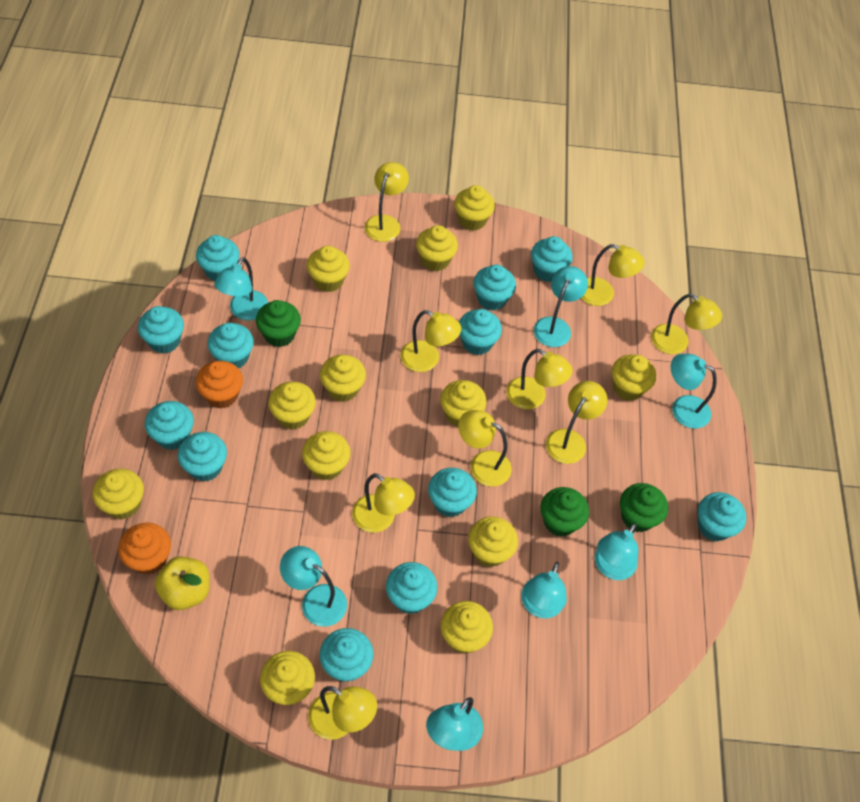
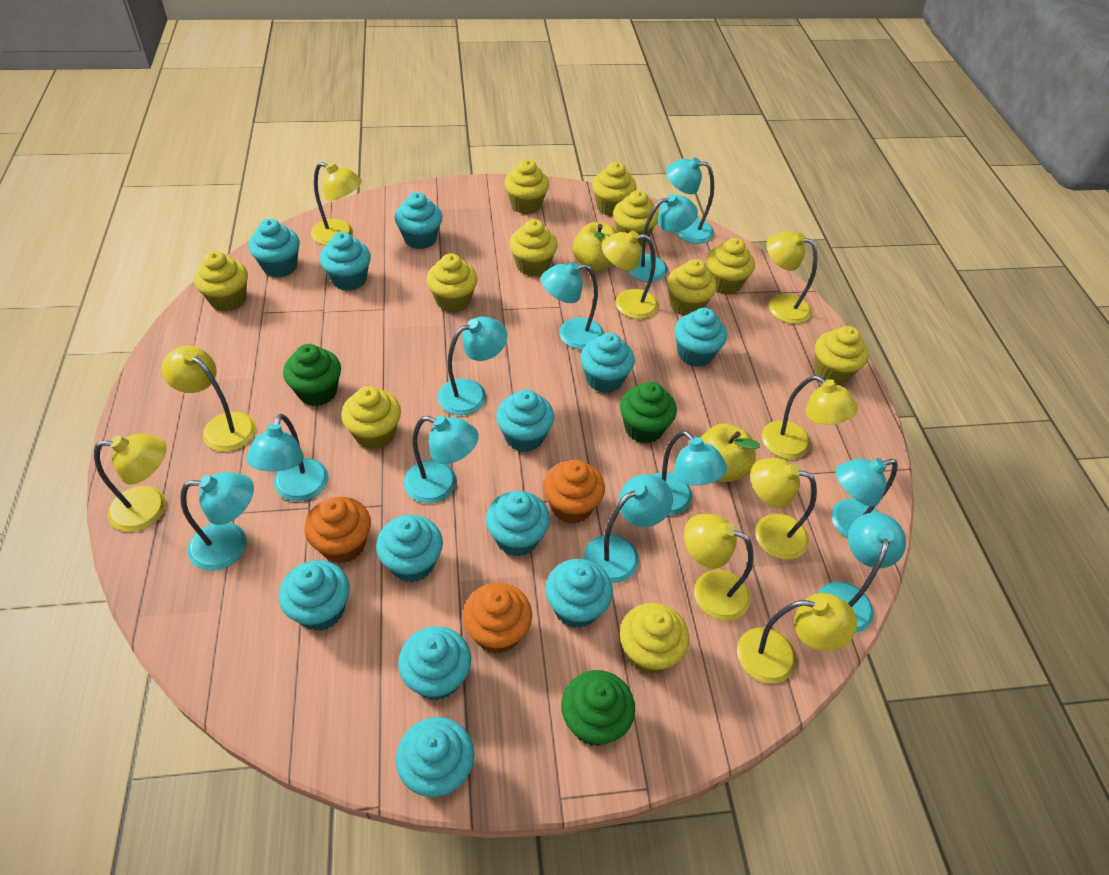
orange cupcake: [118,523,171,575] [196,361,243,409] = 2 -> [304,497,371,563] [463,583,532,654] [543,460,605,524] = 3
turquoise lamp: [214,257,268,321] [280,546,347,627] [426,697,483,751] [521,562,567,618] [534,266,588,347] [595,523,638,580] [670,354,717,429] = 7 -> [180,472,254,571] [246,414,328,501] [404,416,479,503] [438,317,507,415] [541,262,604,349] [584,474,673,583] [628,194,698,282] [652,430,727,515] [666,157,714,244] [818,512,906,633] [831,458,898,539] = 11
yellow apple: [155,556,210,610] = 1 -> [573,222,617,271] [700,424,760,482] = 2
yellow cupcake: [93,468,144,519] [260,651,315,705] [269,381,316,430] [302,431,351,480] [307,246,350,292] [320,354,366,402] [416,225,458,271] [440,380,487,426] [441,601,493,654] [454,185,495,231] [468,516,518,567] [612,354,656,401] = 12 -> [194,251,248,311] [341,386,401,449] [426,253,478,313] [504,159,549,214] [509,219,558,276] [592,162,637,216] [613,190,659,245] [620,603,689,674] [667,259,717,316] [707,238,755,295] [814,326,869,385] = 11

